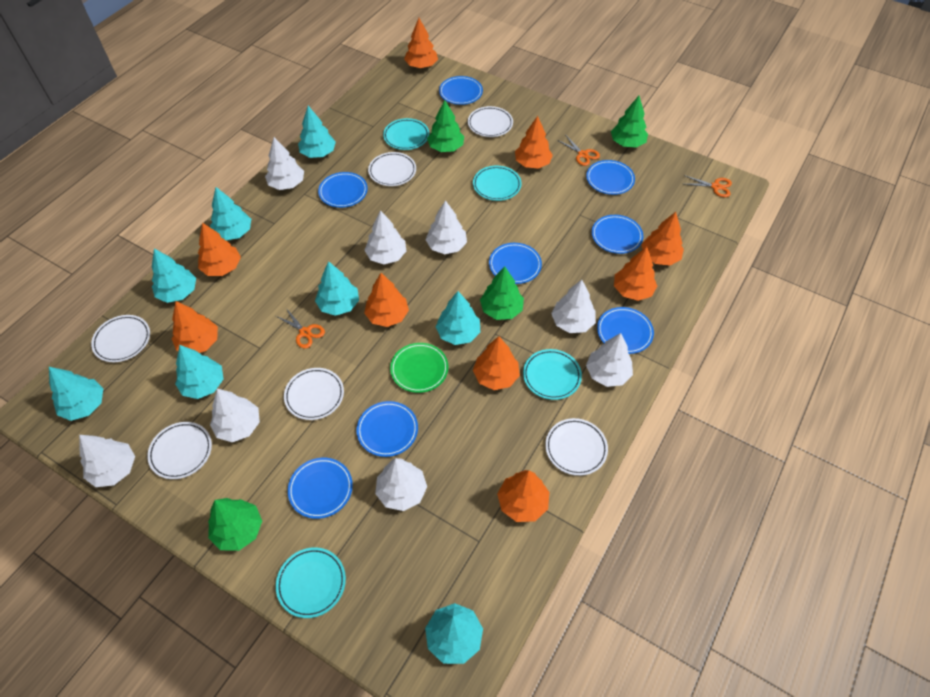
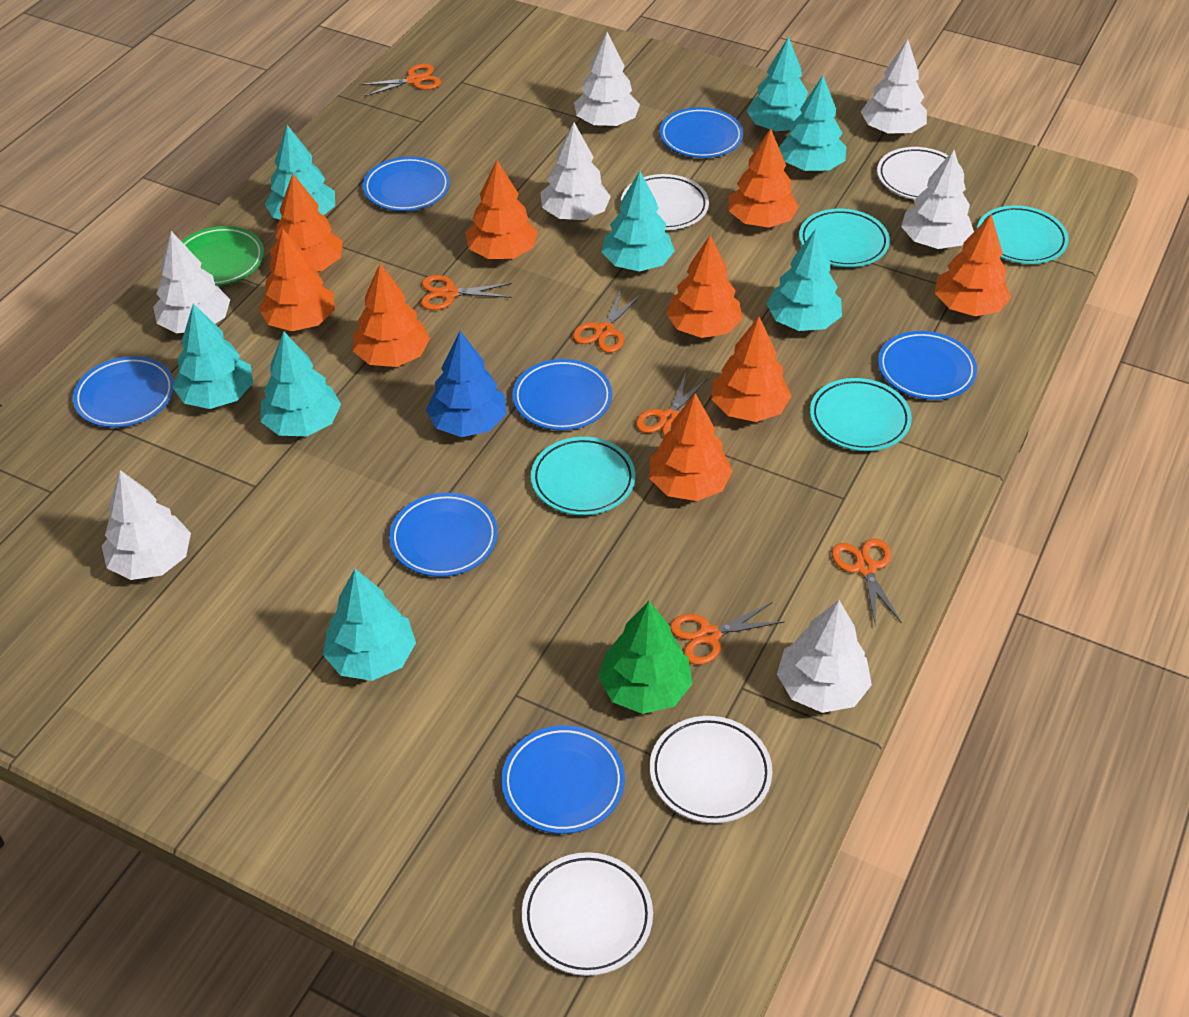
blue plate: [288,458,353,519] [318,172,368,208] [357,401,418,457] [439,76,483,105] [489,243,542,284] [586,160,635,195] [592,215,643,254] [597,307,654,354] = 8 -> [73,356,174,428] [363,157,450,211] [389,493,498,577] [501,725,625,834] [512,359,612,430] [659,107,743,158] [878,331,977,400] = 7
blue tree: none = 0 -> [426,331,507,437] = 1
green tree: [208,498,262,551] [427,100,464,152] [480,266,524,320] [611,96,648,147] = 4 -> [598,601,692,714] = 1
orange scissors: [276,308,325,349] [557,136,600,166] [684,175,732,197] = 3 -> [359,64,441,96] [421,275,512,310] [573,289,642,353] [636,373,708,437] [670,602,785,665] [832,538,902,627] = 6
white plate: [91,315,150,362] [147,422,212,479] [284,368,344,420] [368,152,416,186] [468,106,513,137] [545,418,608,476] = 6 -> [522,852,653,976] [621,174,709,230] [650,716,772,823] [877,147,964,200] = 4
white tree: [79,435,135,487] [210,389,260,442] [265,137,304,190] [364,210,406,264] [375,458,427,511] [426,200,467,254] [551,280,596,333] [586,333,633,387] = 8 -> [102,470,191,580] [153,231,230,333] [540,123,611,220] [574,32,640,127] [777,600,872,713] [861,39,927,135] [901,150,974,249] = 7

